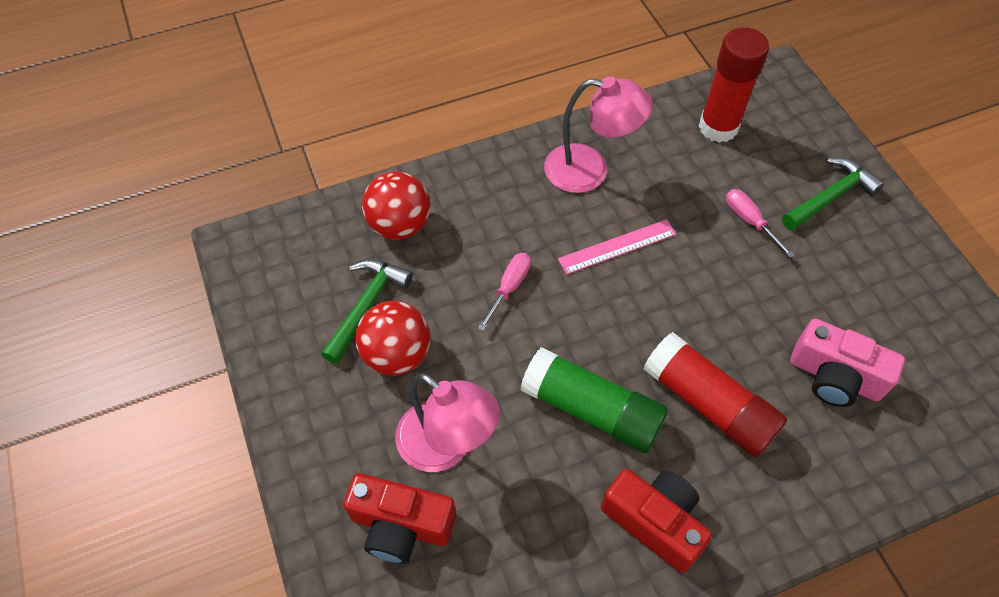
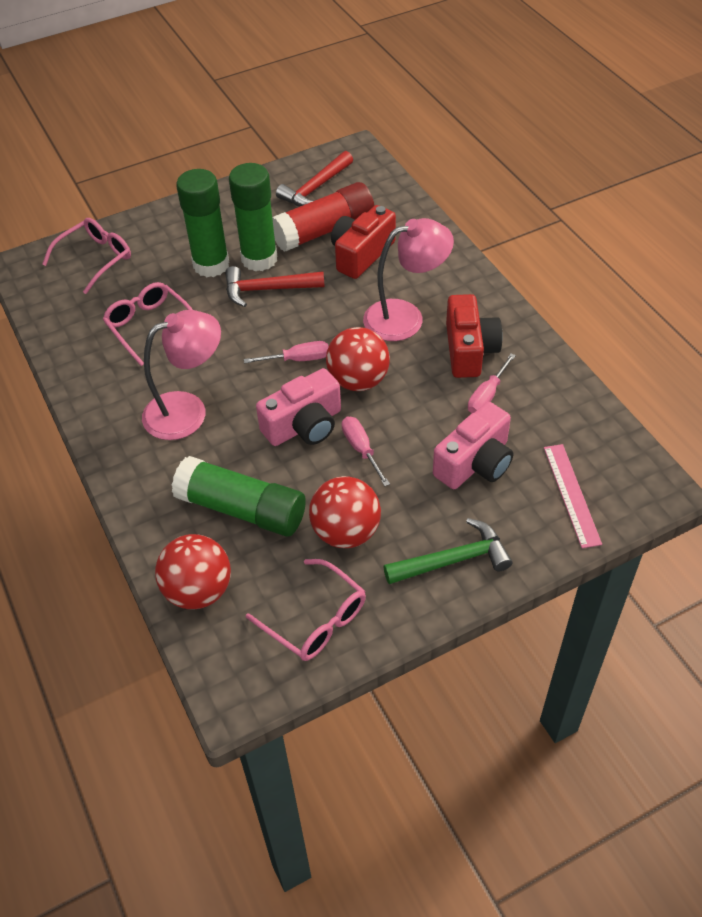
green glue stick: [520,347,668,453] = 1 -> [172,456,306,537] [176,169,229,277] [229,163,278,271] = 3
green hammer: [321,259,413,364] [782,157,884,230] = 2 -> [383,518,512,584] = 1
pink camera: [790,319,905,407] = 1 -> [256,368,341,446] [433,402,513,489] = 2
pink glasses: none = 0 -> [42,218,131,294] [103,282,193,366] [246,559,366,661] = 3
pink screwdriver: [478,253,531,331] [726,189,794,258] = 2 -> [244,341,328,363] [342,417,390,486] [468,353,516,414] = 3
red ball: [355,301,431,376] [362,171,430,240] = 2 -> [155,534,231,609] [309,476,381,548] [326,327,390,391] = 3
red glue stick: [643,332,787,457] [699,27,769,143] = 2 -> [272,182,374,252] = 1
red hammer: none = 0 -> [225,266,325,307] [276,151,353,207] = 2

